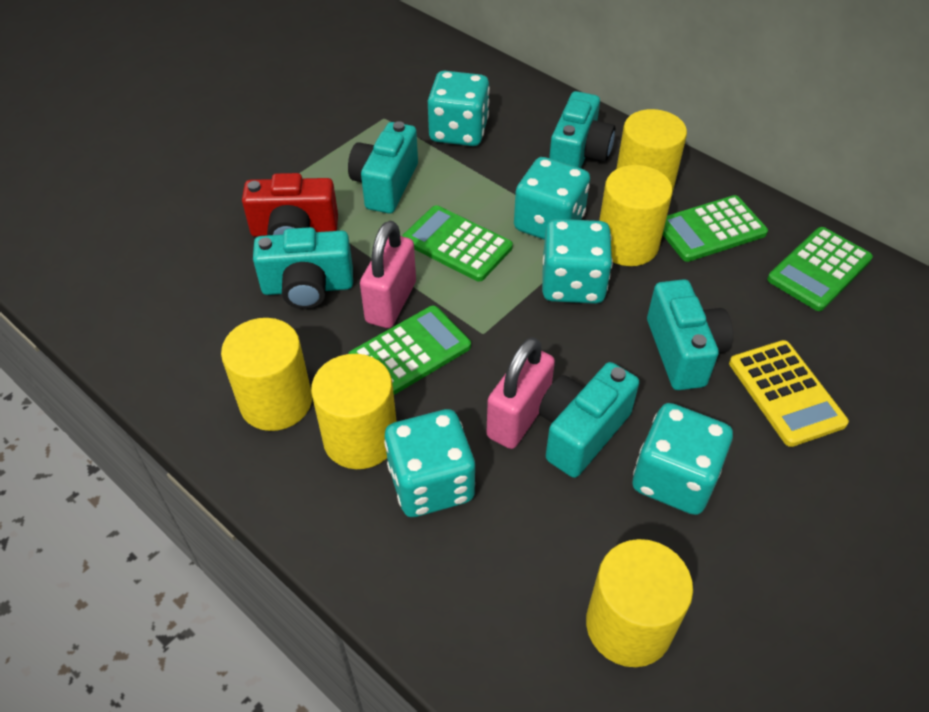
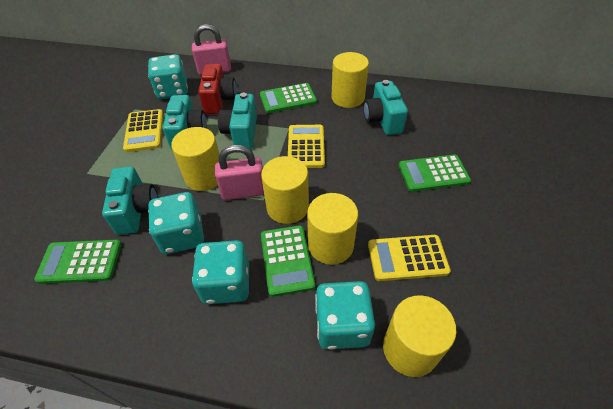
turquoise camera: [253,227,353,309] [348,121,418,214] [539,362,639,478] [549,91,615,168] [647,279,733,390] = 5 -> [102,166,158,235] [163,95,207,150] [218,93,257,149] [364,80,408,135] = 4
turquoise dice: [384,409,475,517] [428,71,490,146] [514,157,590,240] [542,219,613,304] [632,403,733,515] = 5 -> [148,54,188,99] [148,192,204,254] [192,240,249,304] [315,281,375,350] = 4
yellow calculator: [729,340,849,447] = 1 -> [123,109,163,152] [288,125,325,168] [368,235,451,281] = 3

